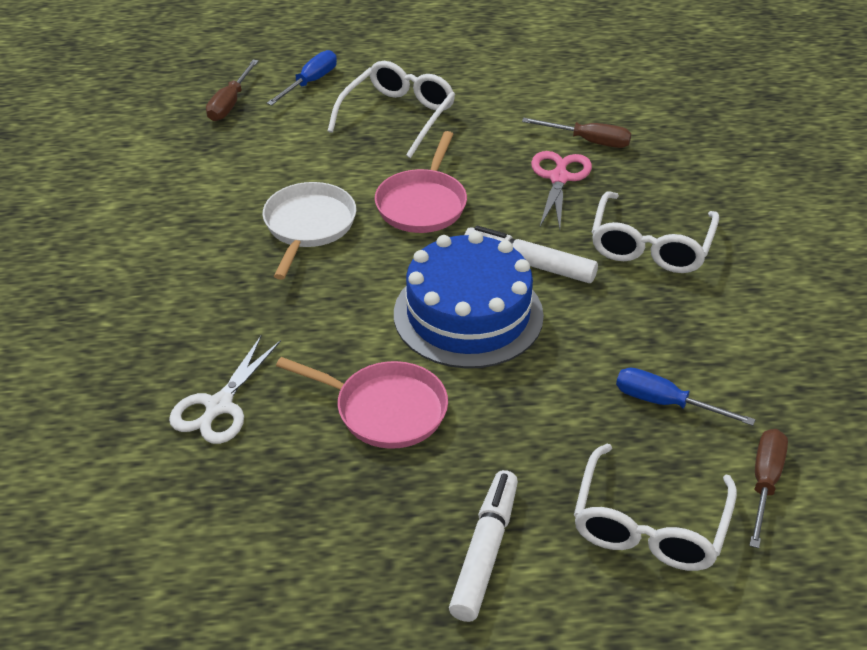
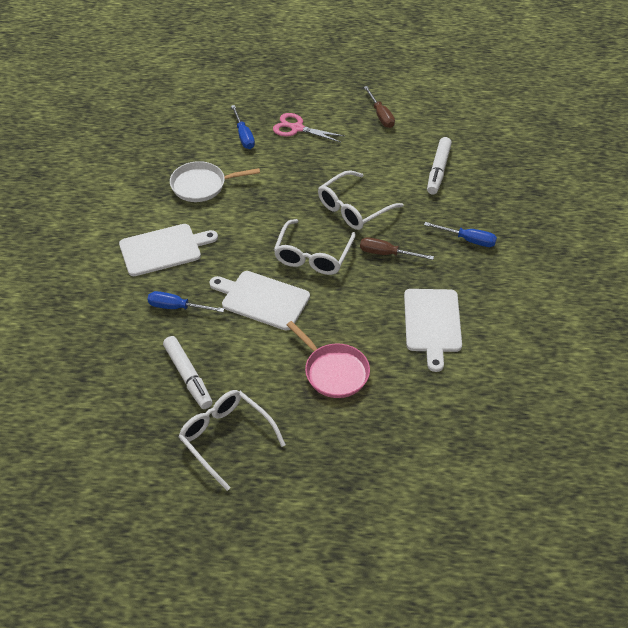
blue cake: [394,231,544,368] = 1 -> none = 0
blue screwdriver: [267,50,337,106] [616,367,756,426] = 2 -> [147,291,224,312] [231,105,255,149] [424,222,497,247] = 3
brown screwdriver: [206,60,259,121] [522,118,631,148] [749,429,788,548] = 3 -> [360,237,434,260] [364,86,395,128] = 2
pink pan: [276,357,448,449] [375,131,467,233] = 2 -> [287,321,370,398] = 1
white cutting board: none = 0 -> [119,224,218,276] [210,271,310,331] [404,289,462,372] = 3
white scissors: [169,335,281,444] = 1 -> none = 0

